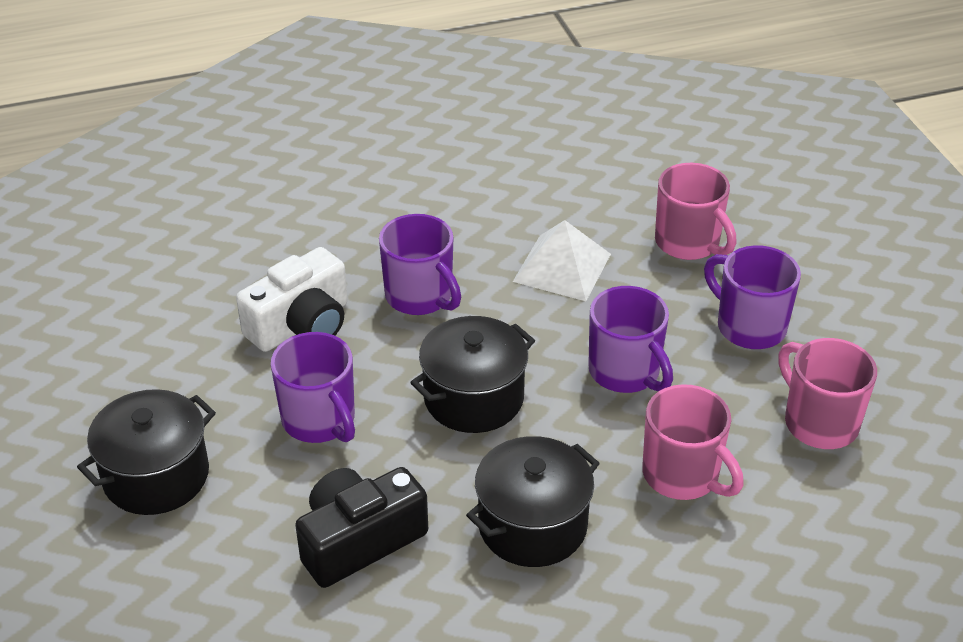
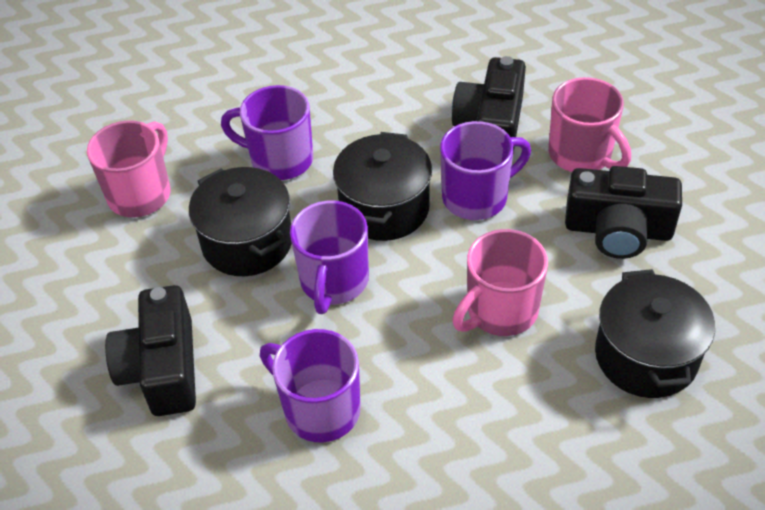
black camera: [295,467,428,588] = 1 -> [105,285,196,416] [452,56,526,147] [565,166,682,259] = 3
white camera: [236,247,348,352] = 1 -> none = 0
white pyramid: [513,220,611,301] = 1 -> none = 0

